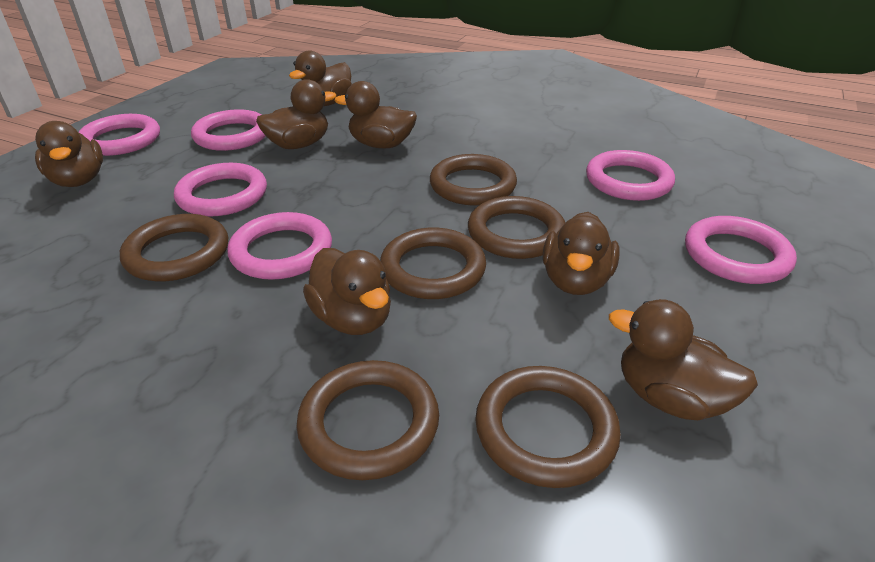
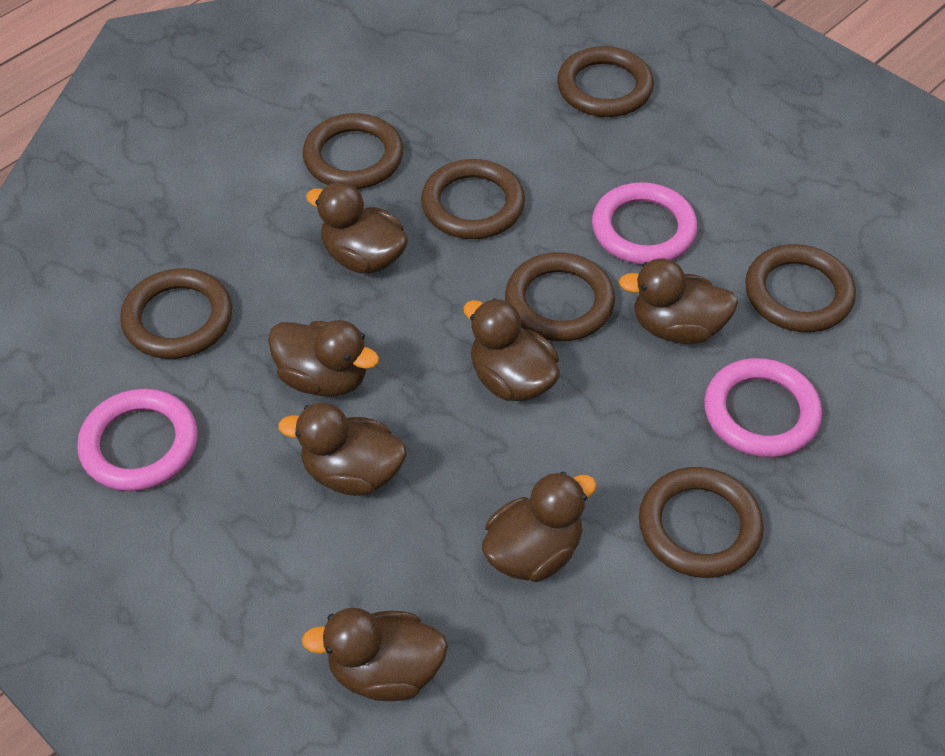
brown ring: [120,214,228,281] [297,360,439,480] [380,228,486,299] [430,154,517,206] [468,196,565,259] [475,366,621,488] = 6 -> [120,268,232,359] [303,113,403,189] [421,159,525,239] [505,252,615,341] [557,46,654,117] [639,467,764,578] [745,244,856,332] = 7
pink ring: [79,114,160,156] [174,163,267,216] [191,109,266,151] [227,212,332,280] [586,150,675,201] [685,216,797,284] = 6 -> [77,389,198,491] [592,182,697,265] [704,358,822,458] = 3

